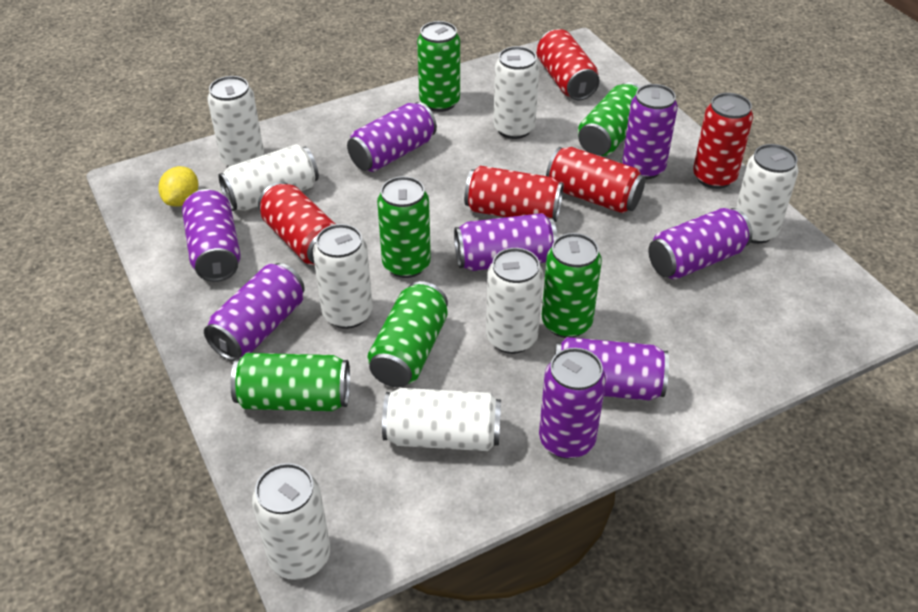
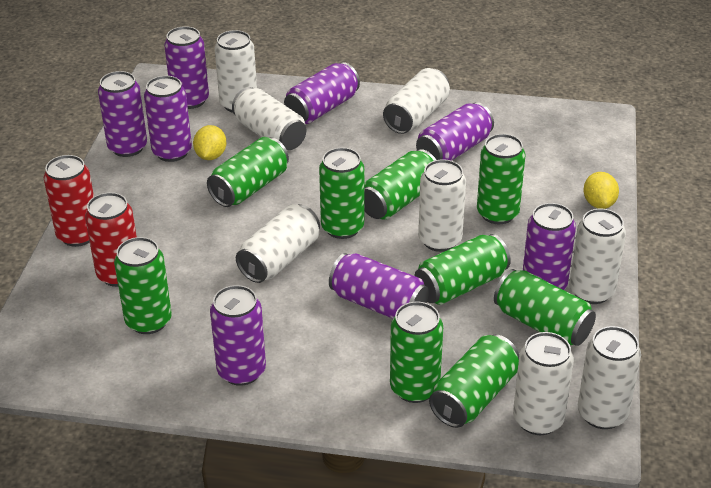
green can: [230,353,350,411] [367,281,448,387] [377,176,431,278] [417,21,460,112] [542,233,602,338] [578,82,640,156] = 6 -> [114,237,172,334] [207,137,289,207] [319,147,364,239] [364,149,436,220] [390,302,443,403] [415,234,511,305] [429,335,519,428] [477,134,526,224] [494,269,596,346] = 9
red can: [258,182,335,265] [464,166,563,222] [536,29,600,100] [546,147,645,213] [693,93,753,189] = 5 -> [44,155,94,247] [85,192,137,287] = 2
yellow lemon: [158,166,198,207] = 1 -> [193,125,226,160] [583,172,619,209] = 2

